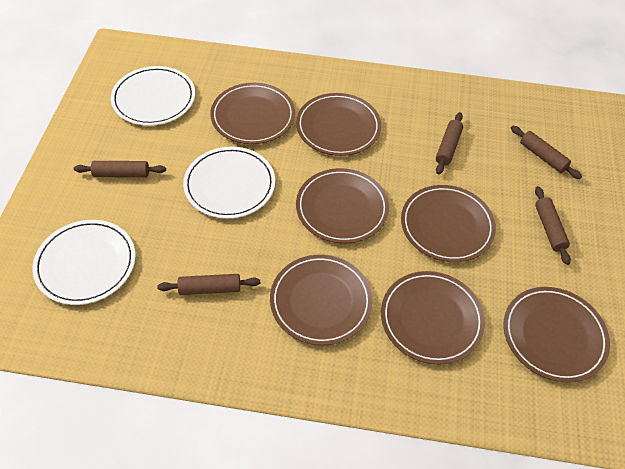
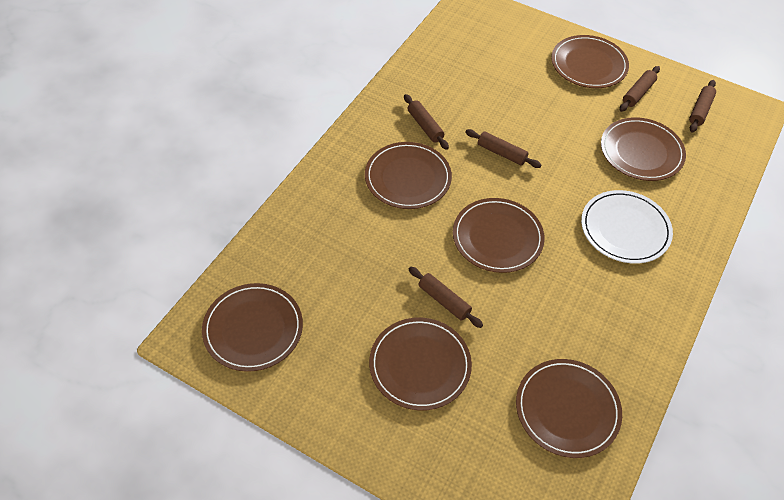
white plate: [32,220,135,305] [111,66,195,126] [183,147,275,219] = 3 -> [581,190,673,264] = 1

